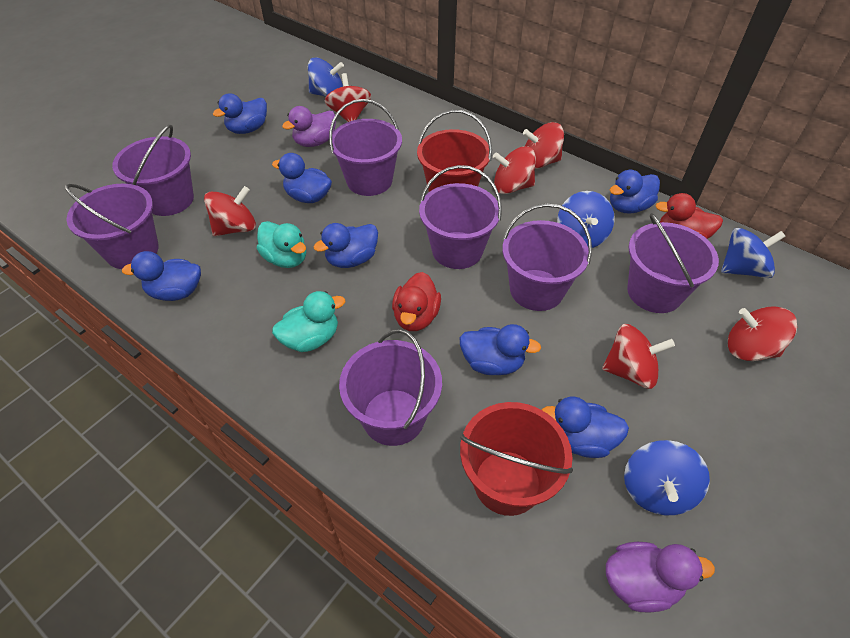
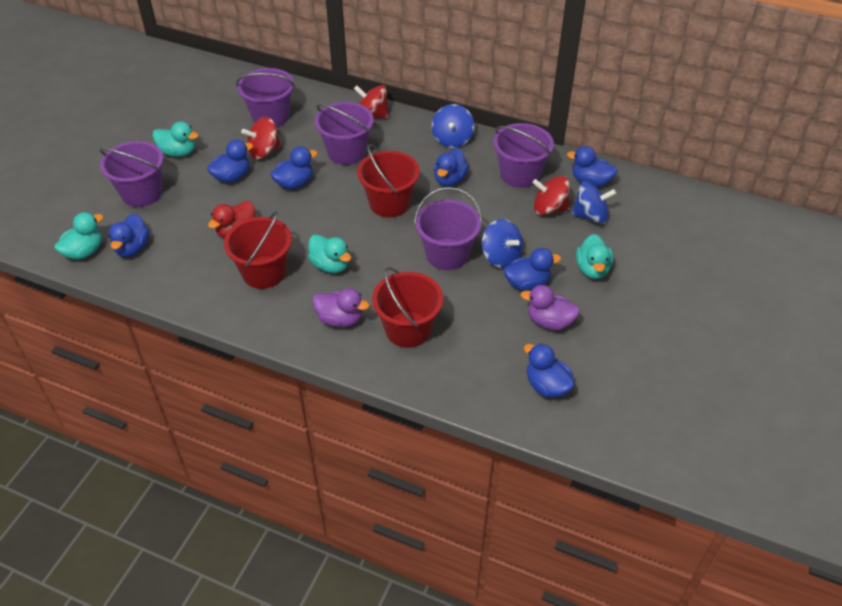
blue spinning top: [308,57,344,97] [557,191,615,248] [624,440,710,515] [721,228,786,278] = 4 -> [432,104,474,148] [482,219,523,268] [571,182,616,224] = 3
purple bucket: [65,184,159,269] [112,125,194,216] [329,99,402,196] [339,329,442,446] [419,165,502,269] [502,203,592,311] [627,213,719,313] = 7 -> [99,141,164,207] [236,68,295,127] [315,102,374,165] [414,187,482,270] [493,123,554,188] = 5
red bucket: [417,110,492,192] [460,402,573,516] = 2 -> [224,211,292,289] [357,144,420,217] [372,267,443,348] = 3
red duck: [392,272,441,331] [655,193,723,239] = 2 -> [208,201,255,239] = 1
red spinning top: [204,186,256,236] [325,73,371,122] [493,146,536,194] [523,122,564,169] [602,324,675,389] [728,306,797,361] = 6 -> [241,117,281,159] [354,85,389,118] [533,176,570,215] = 3
turquoise duck: [257,221,306,268] [272,291,345,352] = 2 -> [54,212,103,260] [153,121,198,157] [308,234,351,273] [576,234,613,279] = 4

